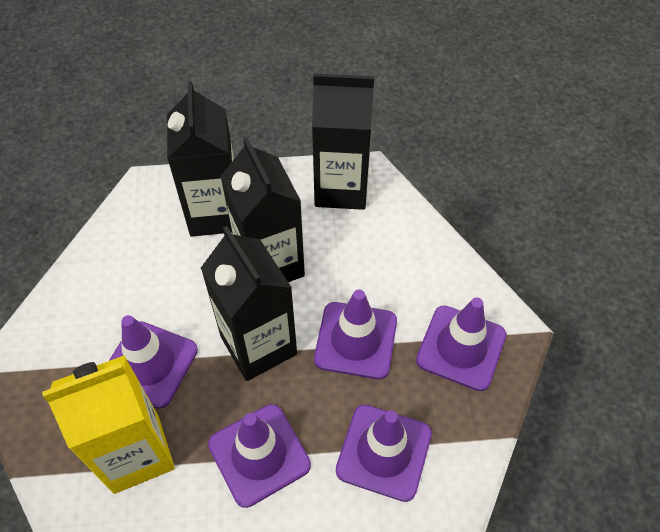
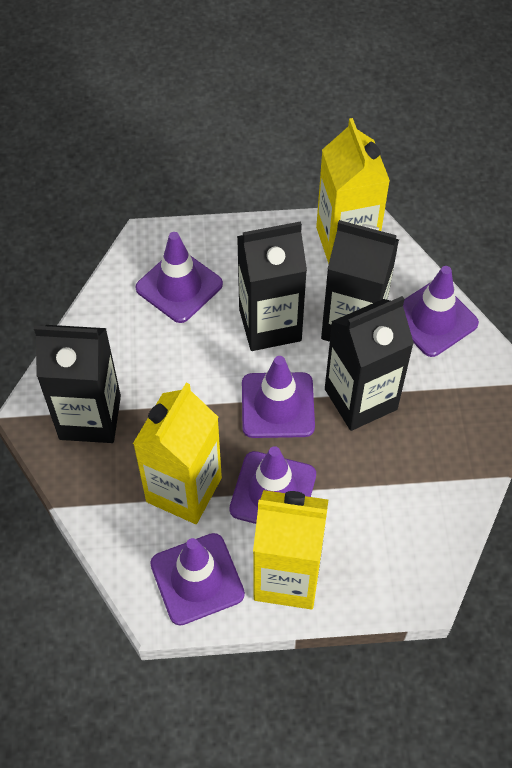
yellow carton: [42,355,175,494] = 1 -> [133,383,222,524] [253,490,328,609] [316,118,390,264] = 3

